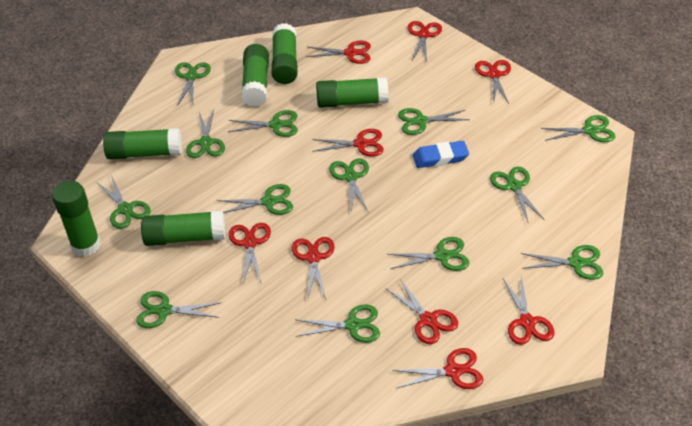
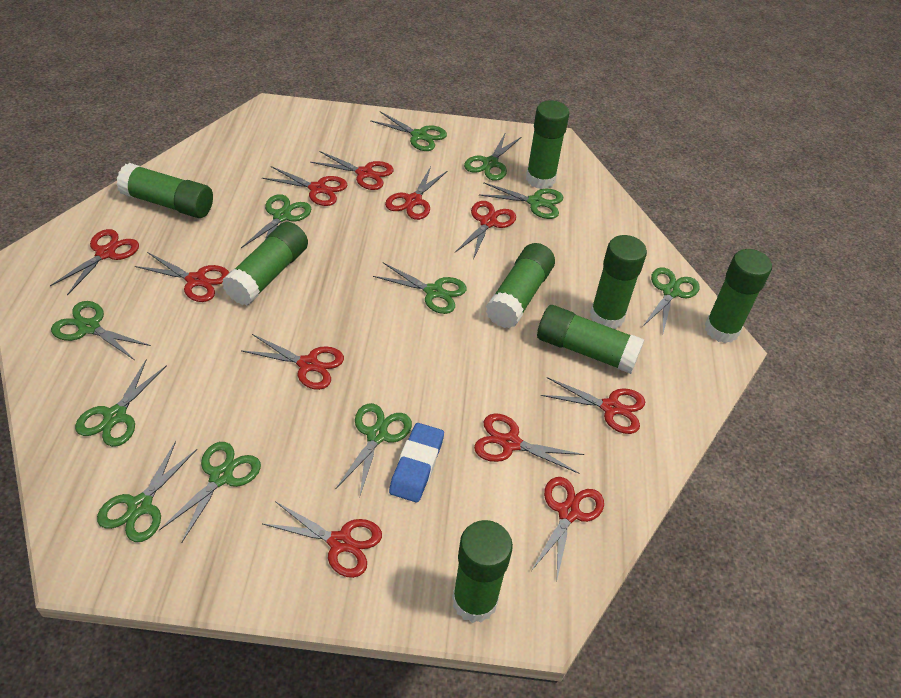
green glue stick: [52,181,101,257] [103,128,182,160] [141,210,225,246] [241,44,269,107] [272,23,298,84] [316,77,388,108] = 6 -> [116,163,213,218] [222,222,308,305] [452,520,513,623] [486,243,555,328] [526,100,569,189] [537,305,645,374] [590,235,647,329] [705,249,772,343] = 8
green scissors: [96,175,151,229] [136,291,221,328] [175,62,211,106] [186,110,225,158] [217,184,293,215] [228,110,298,137] [296,304,380,343] [329,158,369,212] [388,237,469,271] [398,108,470,135] [490,166,545,222] [521,245,603,280] [541,115,616,142] = 13 -> [51,301,151,360] [75,359,167,447] [97,441,197,542] [159,442,261,543] [241,194,311,248] [335,403,412,498] [370,112,447,151] [373,262,467,314] [464,132,521,181] [480,182,563,219] [643,267,700,333] = 11
red scissors: [229,223,271,284] [292,237,335,300] [307,41,371,64] [312,129,384,157] [385,279,458,344] [392,348,483,389] [408,21,442,62] [475,60,511,104] [503,277,554,345] = 9 -> [50,229,139,295] [135,252,229,302] [241,334,344,390] [262,166,347,206] [263,501,382,578] [310,151,394,190] [385,166,448,220] [455,201,516,260] [474,414,584,474] [531,477,604,583] [541,377,645,434] = 11

